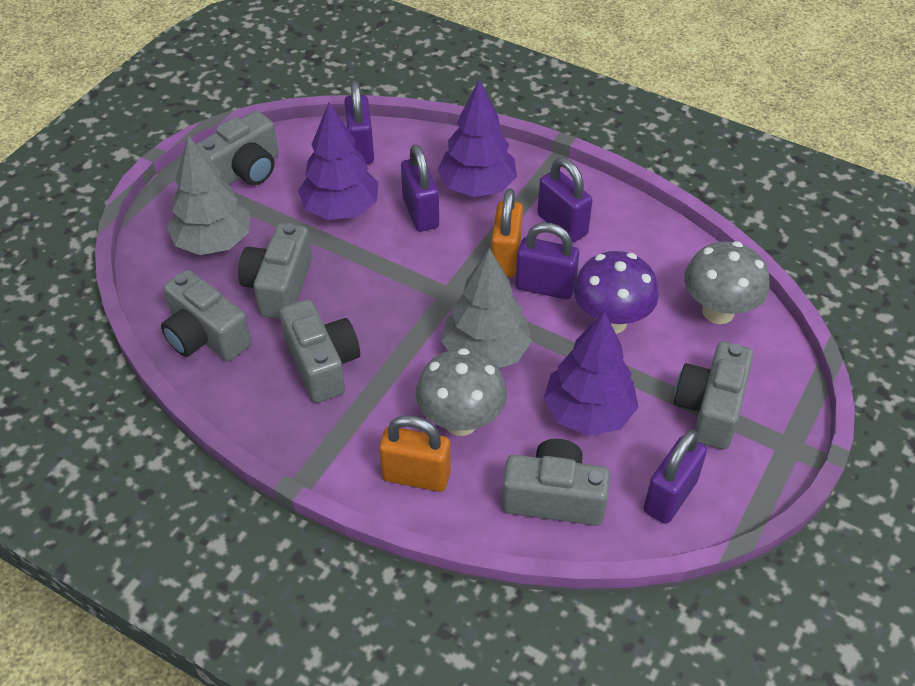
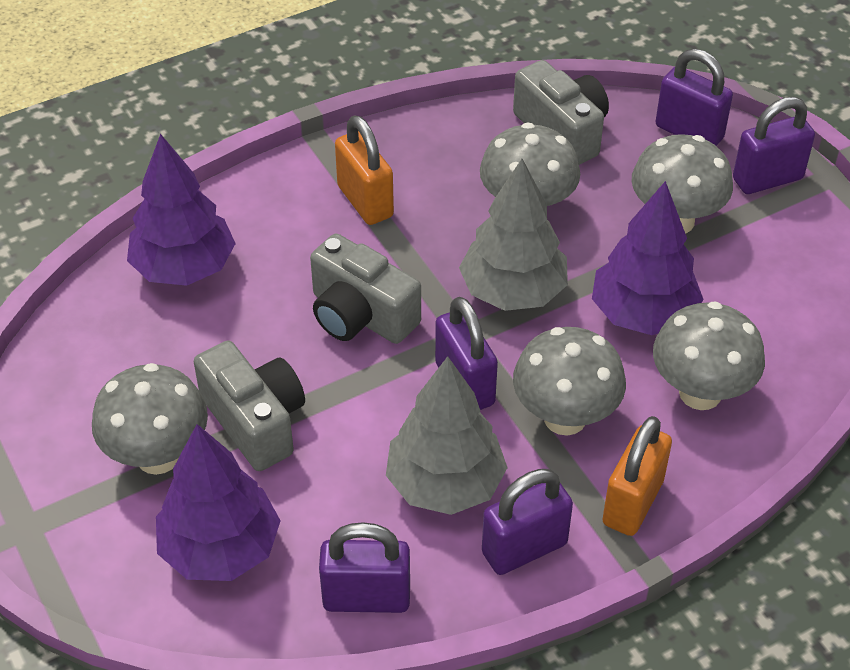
grey camera: [161,270,251,361] [197,111,278,185] [238,223,312,319] [280,299,360,403] [502,439,610,526] [674,341,753,449] = 6 -> [194,340,305,471] [310,234,421,344] [513,60,609,165] = 3
grey mushroom: [416,348,507,436] [684,241,770,324] = 2 -> [92,363,208,475] [480,122,580,206] [513,327,626,436] [632,134,733,234] [653,301,765,410] = 5
purple mushroom: [574,251,659,334] = 1 -> none = 0

